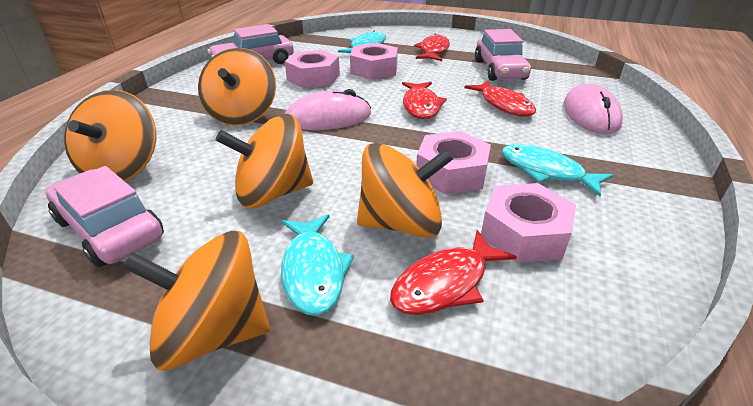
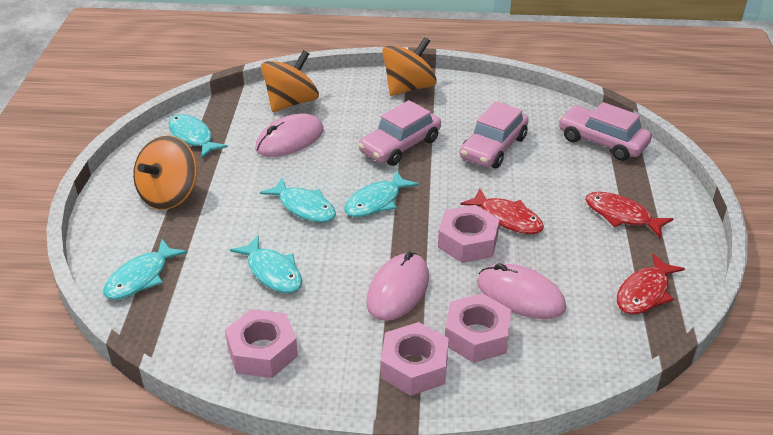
orange spinning top: [64,90,156,181] [122,231,270,370] [198,48,276,126] [216,114,313,208] [357,143,453,238] = 5 -> [133,135,197,210] [261,50,319,112] [382,37,437,96] = 3
pink mouse: [285,89,371,130] [564,84,623,135] = 2 -> [255,113,324,157] [367,252,429,321] [477,263,566,319] = 3
red fish: [390,230,517,315] [402,82,447,119] [414,34,450,61] [464,80,536,117] = 4 -> [460,188,544,234] [585,192,673,238] [617,253,685,314] = 3
turquoise fish: [281,214,354,316] [338,31,386,53] [502,144,614,197] = 3 -> [104,239,187,300] [168,114,228,158] [230,235,302,293] [260,178,336,222] [344,171,419,217] = 5

